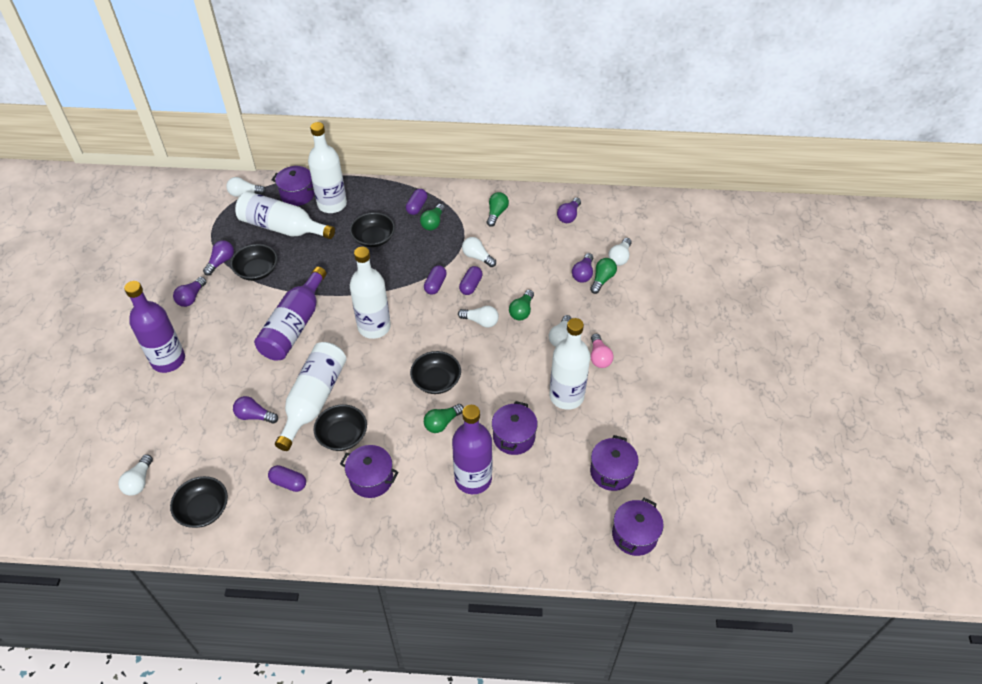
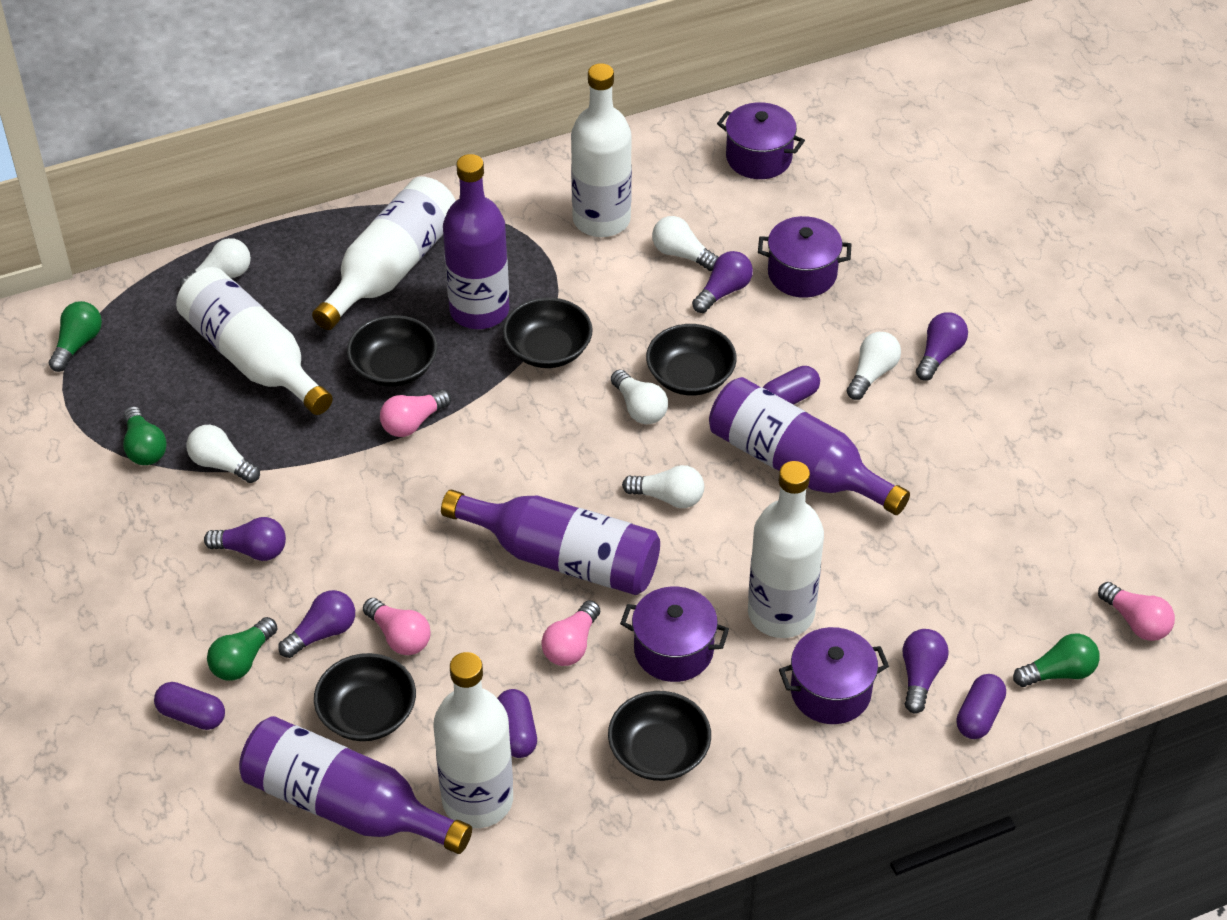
green light bulb: [420,204,445,230] [424,404,464,433] [487,192,509,227] [509,290,534,320] [590,258,617,294] = 5 -> [49,301,102,372] [123,406,167,465] [207,617,278,681] [1013,633,1100,687] = 4
pink light bulb: [591,334,614,368] = 1 -> [363,598,431,655] [380,389,451,437] [541,600,600,666] [1098,582,1175,641] = 4
purple bottle: [124,281,185,373] [254,267,327,360] [452,405,492,494] = 3 -> [239,716,472,854] [441,489,660,595] [443,154,510,329] [709,377,910,515] = 4
purple pot: [272,166,314,206] [340,445,399,498] [492,401,538,455] [590,435,639,491] [612,498,664,556] = 5 -> [620,586,729,682] [717,102,805,179] [758,216,851,298] [779,627,889,724] = 4

